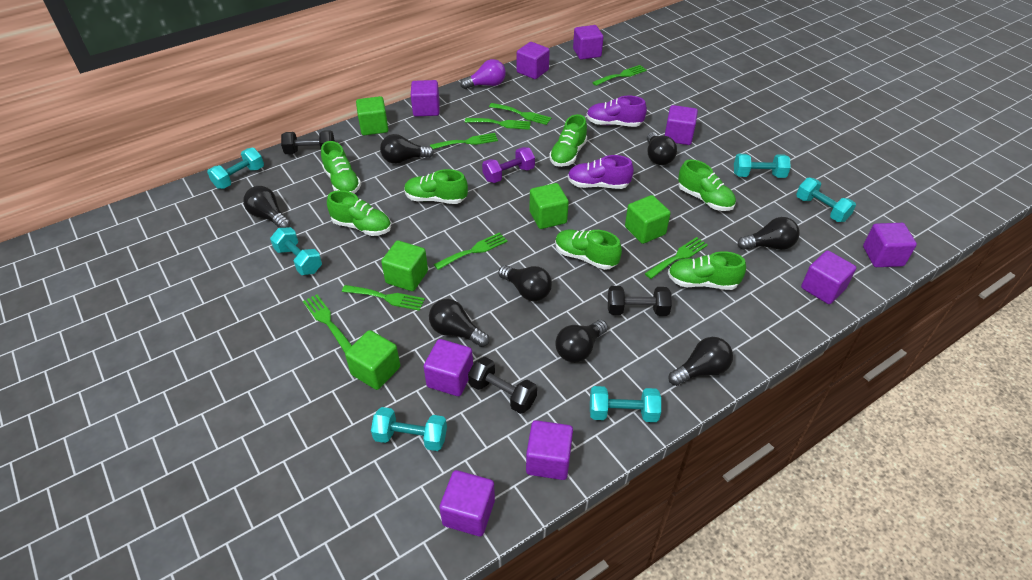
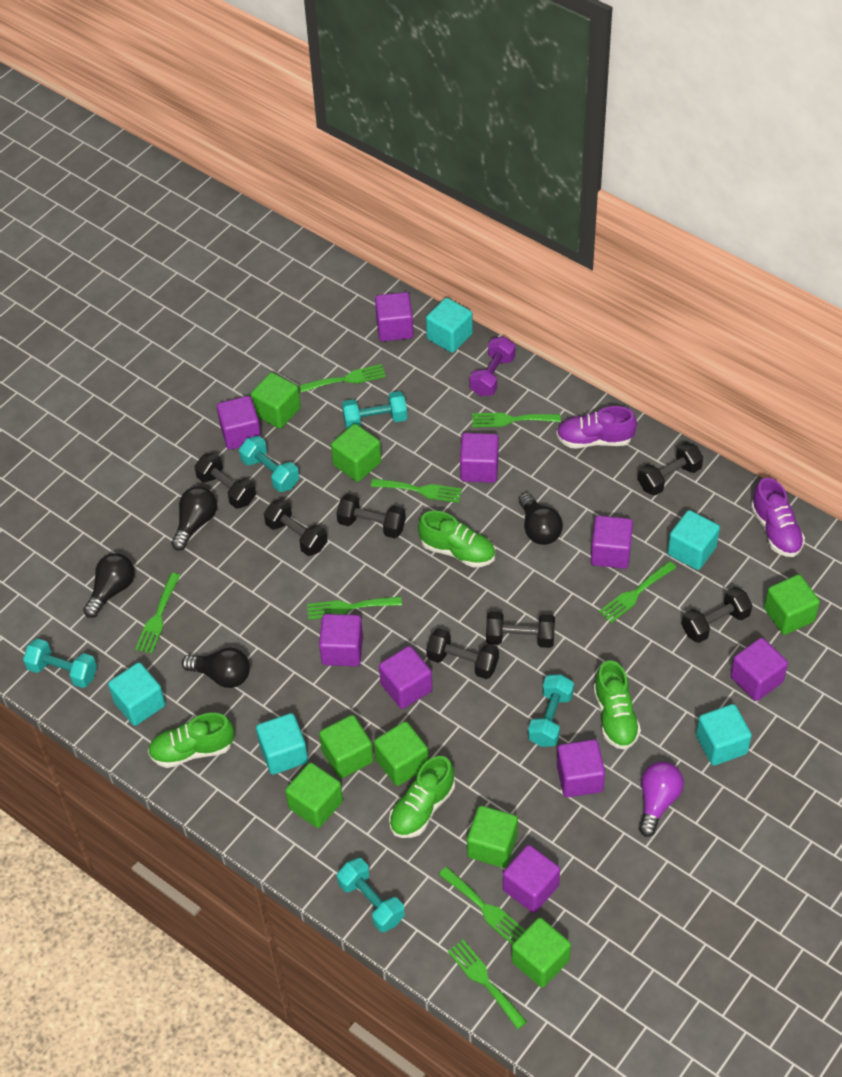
black dumbbell: [281,130,335,154] [468,357,537,414] [608,286,672,316] = 3 -> [195,452,256,509] [264,499,328,556] [336,494,406,538] [426,628,499,679] [486,611,555,648] [638,442,703,496] [681,587,752,643] = 7
black light bulb: [243,186,290,228] [380,134,434,164] [429,299,489,347] [498,265,552,301] [555,320,608,363] [647,132,677,165] [668,337,733,386] [737,217,800,250] = 8 -> [83,553,135,618] [171,486,217,551] [182,648,250,688] [519,492,563,545] = 4
green cube: [345,330,400,390] [356,96,388,135] [381,241,428,291] [529,183,569,229] [625,195,671,244] = 5 -> [251,372,301,429] [285,763,343,828] [319,715,374,779] [331,424,381,482] [374,721,429,786] [467,806,518,868] [512,918,571,988] [764,574,820,635] = 8
green shoe: [321,141,361,193] [327,190,391,236] [404,169,468,204] [549,114,587,167] [555,229,622,270] [668,251,746,290] [678,159,736,211] = 7 -> [148,713,234,768] [389,756,455,838] [418,511,495,568] [593,660,641,750] = 4
turquoise cube: none = 0 -> [108,662,165,726] [256,713,308,775] [426,298,473,353] [667,510,720,570] [696,704,752,766] = 5
turquoise dumbbell: [207,148,264,189] [270,227,322,275] [371,407,447,451] [590,386,661,422] [734,154,791,178] [796,178,856,222] = 6 -> [23,639,97,688] [239,436,299,492] [337,858,405,932] [342,391,407,429] [528,674,574,747] = 5

